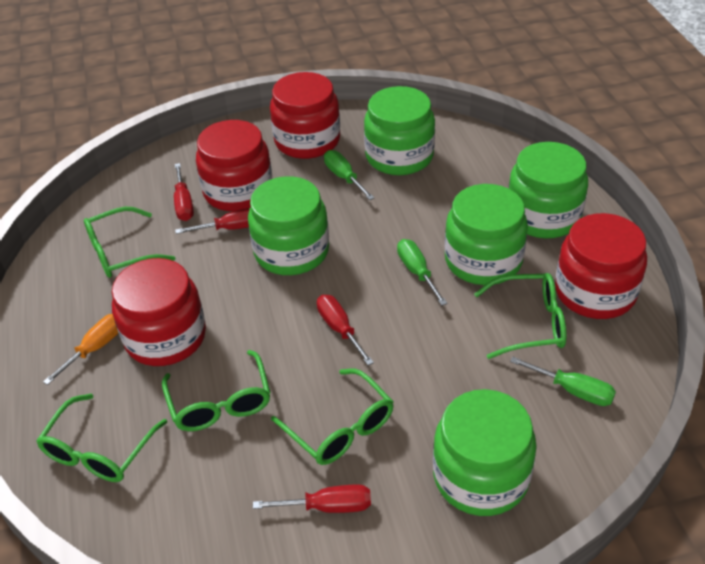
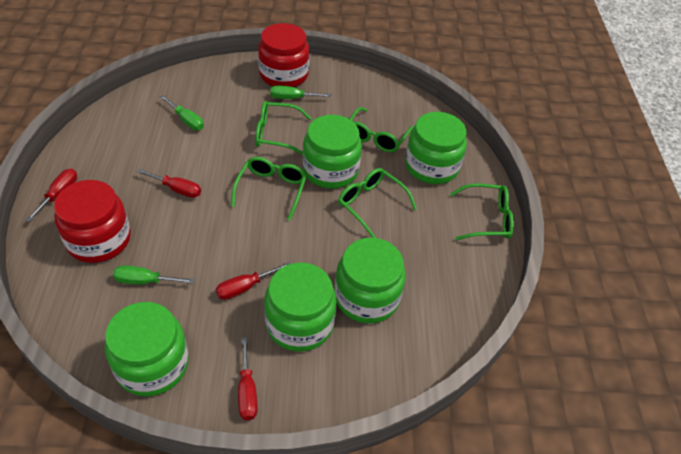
orange screwdriver: [43,314,118,385] = 1 -> none = 0
red jar: [112,258,206,366] [196,120,272,212] [270,72,340,159] [555,213,647,319] = 4 -> [54,180,131,263] [258,23,309,87] = 2

